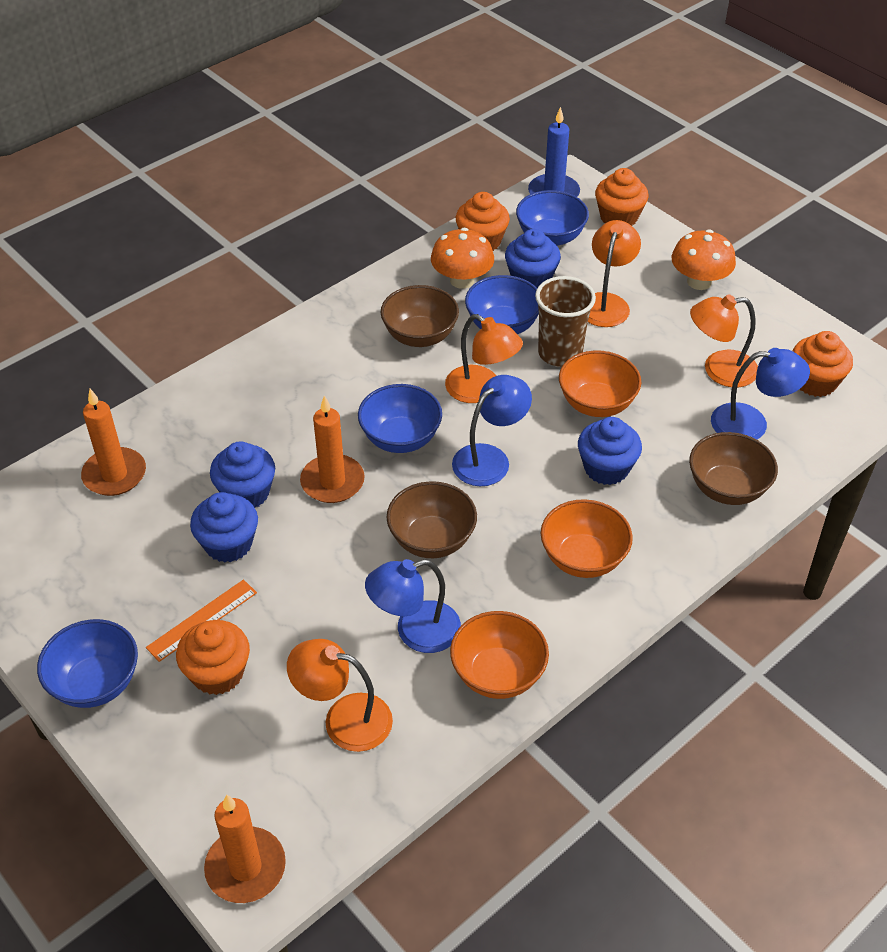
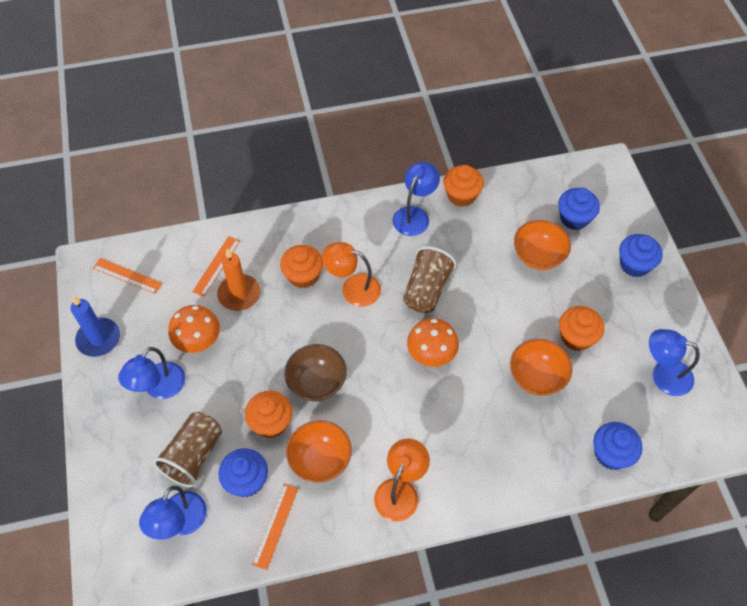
blue bowl: [37,619,138,708] [358,384,442,453] [465,275,539,334] [516,190,589,246] = 4 -> none = 0
blue lamp: [365,559,461,653] [452,375,532,486] [711,348,810,440] = 3 -> [118,347,185,399] [139,486,207,539] [393,162,440,236] [649,329,700,396] = 4
brown bowl: [381,285,459,347] [386,481,477,558] [689,432,778,505] = 3 -> [284,344,347,402] = 1
brown cup: [535,276,596,367] = 1 -> [153,412,222,487] [403,246,457,313] = 2
orange candle: [81,389,146,496] [204,794,286,903] [300,395,365,503] = 3 -> [217,248,260,311] = 1
orange lamp: [287,639,393,752] [445,314,523,403] [588,220,641,327] [690,294,758,388] = 4 -> [322,242,381,307] [374,438,430,522] = 2
orange ruler: [146,580,257,662] = 1 -> [93,258,162,294] [192,236,240,297] [252,484,298,570] = 3

